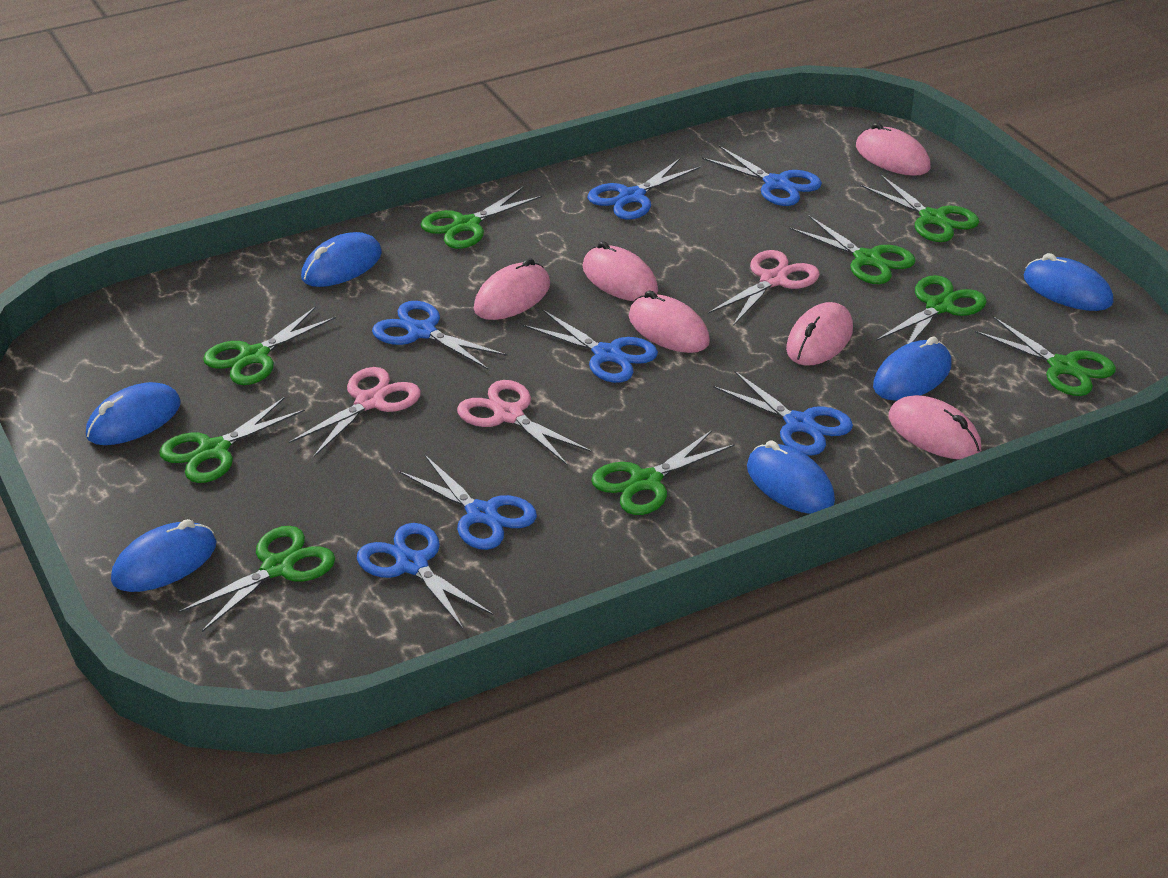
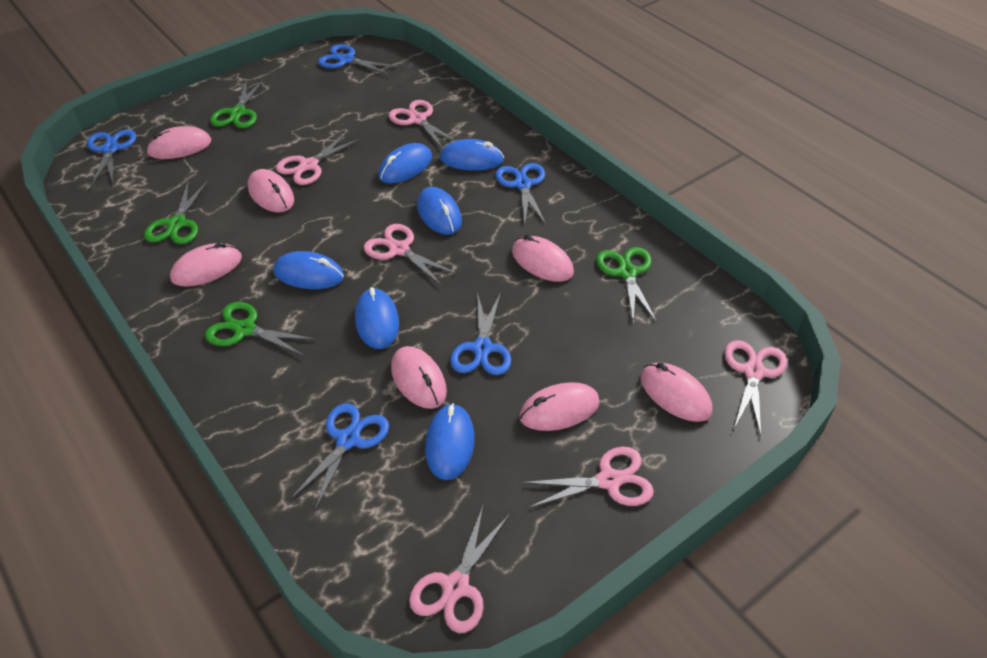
blue scissors: [357,523,493,630] [372,301,507,369] [399,454,537,550] [523,309,658,383] [587,158,701,220] [702,146,822,206] [713,371,853,456] = 7 -> [87,129,136,187] [290,403,389,511] [318,44,398,75] [450,292,511,375] [495,163,546,225] = 5
green scissors: [159,397,305,483] [178,526,335,632] [203,307,336,385] [420,186,542,249] [591,430,735,515] [790,215,916,284] [861,174,979,242] [876,275,987,344] [975,317,1116,396] = 9 -> [144,181,208,244] [205,302,317,356] [210,79,264,128] [596,247,657,322] = 4
pink mouse: [474,258,550,320] [582,241,658,301] [629,290,710,353] [786,302,853,366] [856,122,931,176] [889,395,981,459] = 6 -> [146,126,211,159] [170,242,242,286] [248,169,294,212] [391,346,447,409] [512,234,574,282] [519,382,600,431] [640,362,712,422] = 7
pink scissors: [289,367,421,458] [457,380,591,465] [708,250,820,326] = 3 -> [276,132,361,185] [364,224,458,286] [389,100,456,149] [409,506,510,633] [521,446,654,508] [725,340,787,436] = 6

